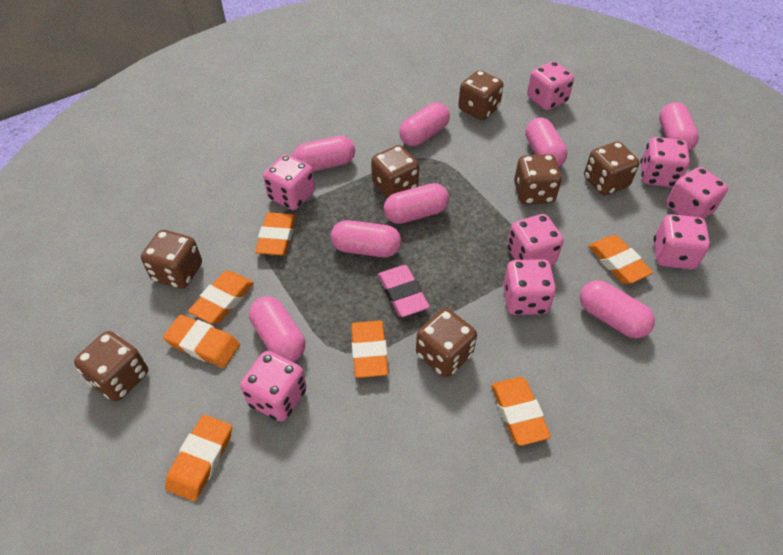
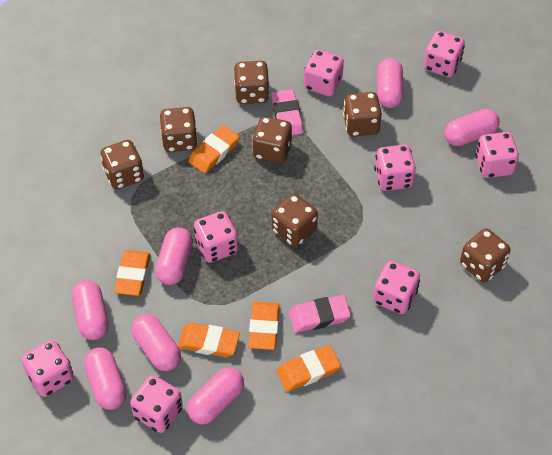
orange eraser: [163,315,240,368] [165,415,232,501] [188,271,254,324] [255,212,296,256] [351,321,388,378] [491,377,551,446] [588,235,653,284] = 7 -> [114,250,150,296] [178,323,240,357] [188,125,239,173] [248,302,280,350] [277,345,341,392] = 5
pink capsule: [249,296,305,362] [292,136,355,172] [331,220,401,257] [384,183,449,224] [399,103,450,146] [525,117,567,167] [580,280,655,338] [659,102,699,151] = 8 -> [72,280,109,340] [84,347,126,410] [131,314,181,371] [155,227,193,285] [187,367,244,425] [377,58,404,108] [445,109,500,146] = 7
pink eraser: [378,265,430,317] = 1 -> [271,89,303,136] [289,295,351,333] = 2

